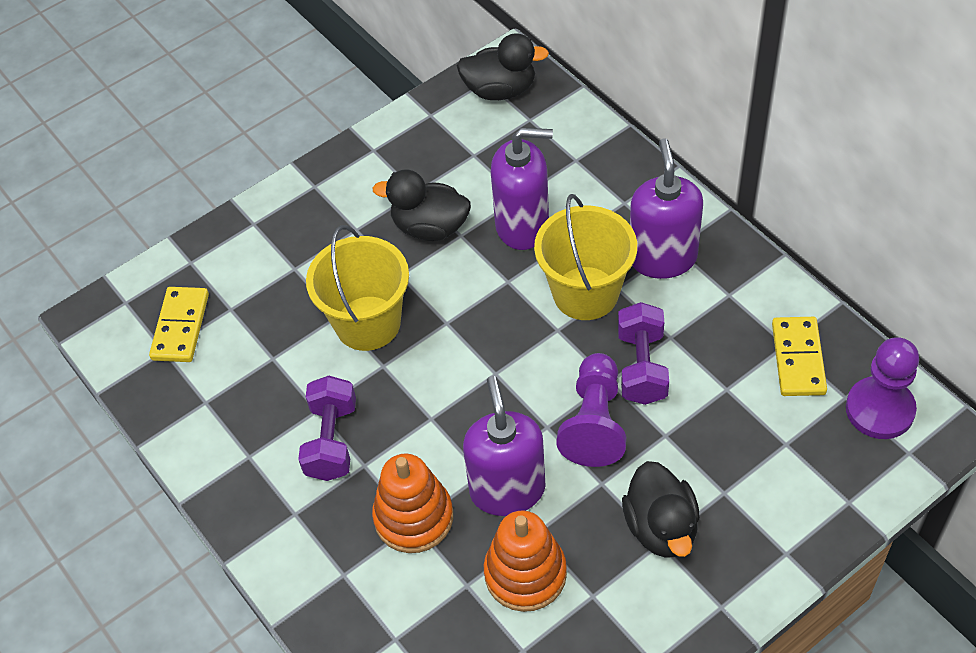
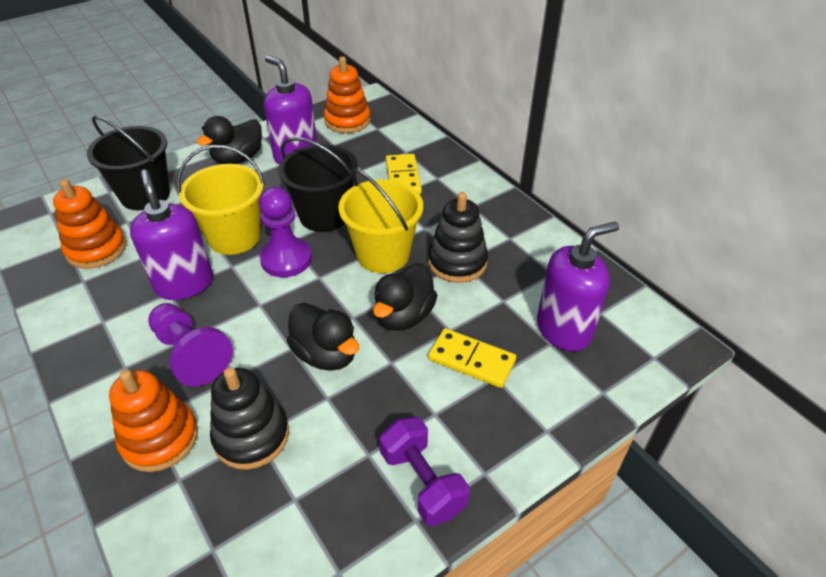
black bucket: none = 0 -> [87,116,170,210] [278,137,358,232] = 2
black stacking toy: none = 0 -> [210,367,289,470] [428,192,488,283] = 2
orange stacking toy: [372,454,453,553] [484,510,567,612] = 2 -> [53,179,126,269] [109,369,198,472] [324,56,371,133] = 3
purple dumbbell: [298,376,356,481] [618,302,669,405] = 2 -> [379,417,470,526] = 1

